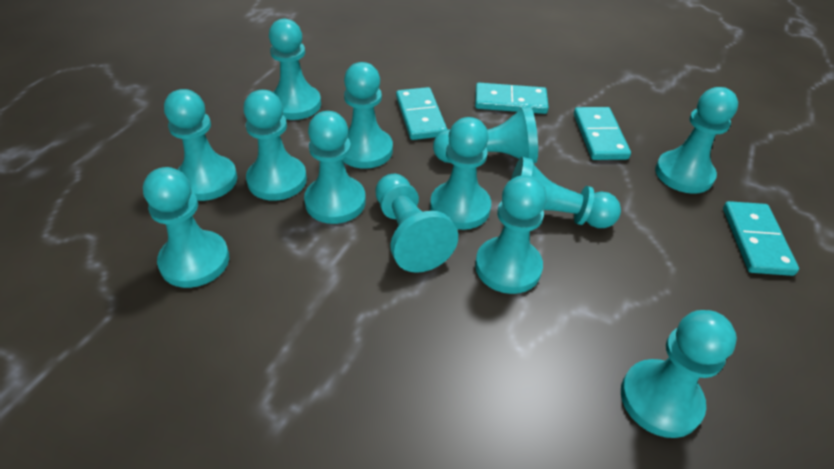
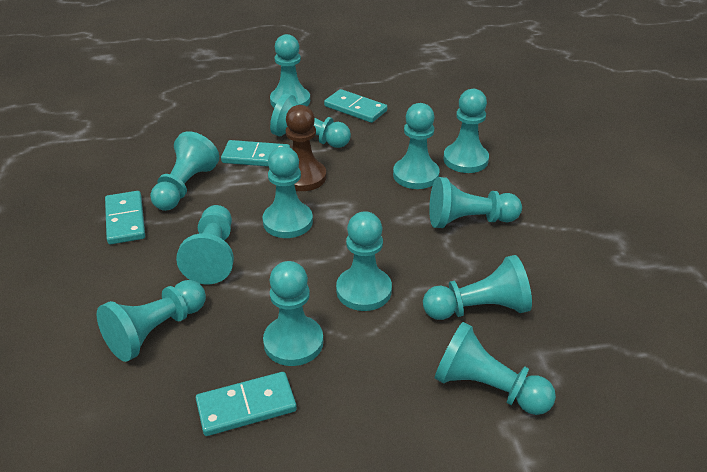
brown pawn: none = 0 -> [286,105,326,191] = 1

